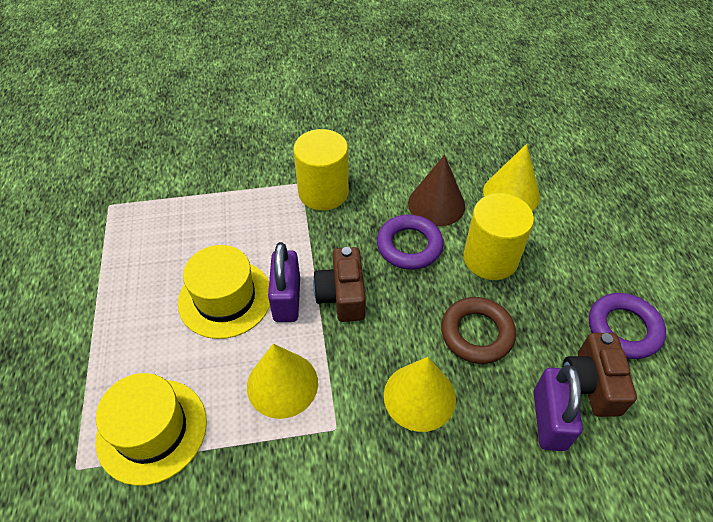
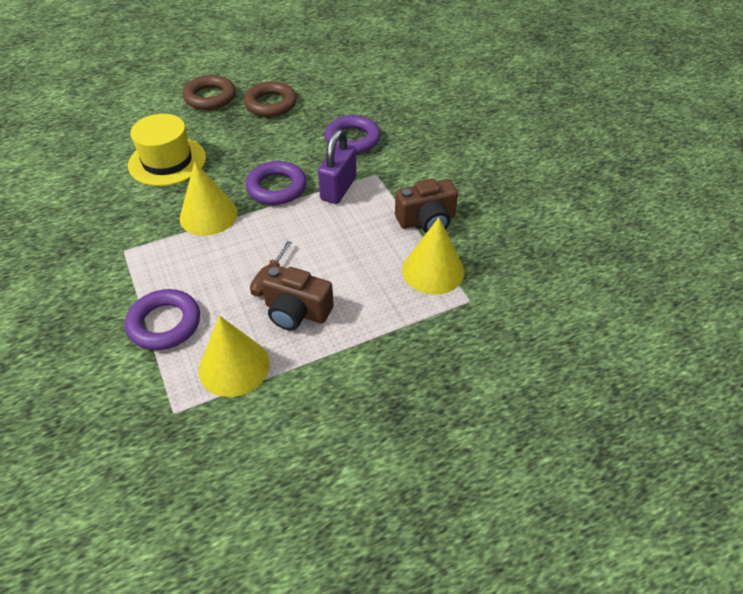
brown cone: [408,155,465,226] = 1 -> none = 0
brown ring: [441,297,516,364] = 1 -> [183,75,236,110] [244,81,297,117] = 2
brown screwdriver: none = 0 -> [250,241,292,297] = 1
purple padlock: [268,242,300,322] [534,365,583,451] = 2 -> [318,129,357,204] = 1
purple ring: [377,214,443,270] [589,293,666,359] = 2 -> [125,289,200,350] [246,161,306,205] [324,115,381,154] = 3
yellow cylinder: [293,129,349,211] [463,193,534,280] = 2 -> none = 0
yellow hat: [95,373,207,486] [178,245,270,339] = 2 -> [128,114,206,186] = 1

